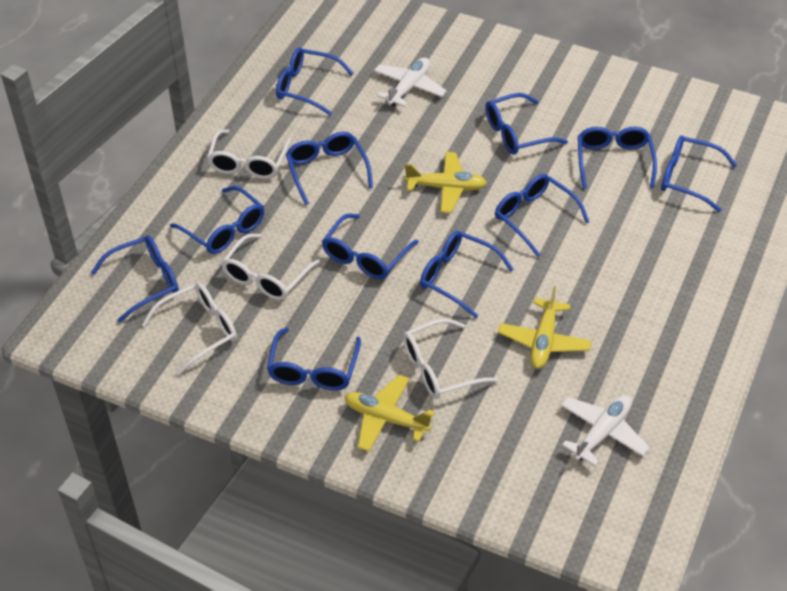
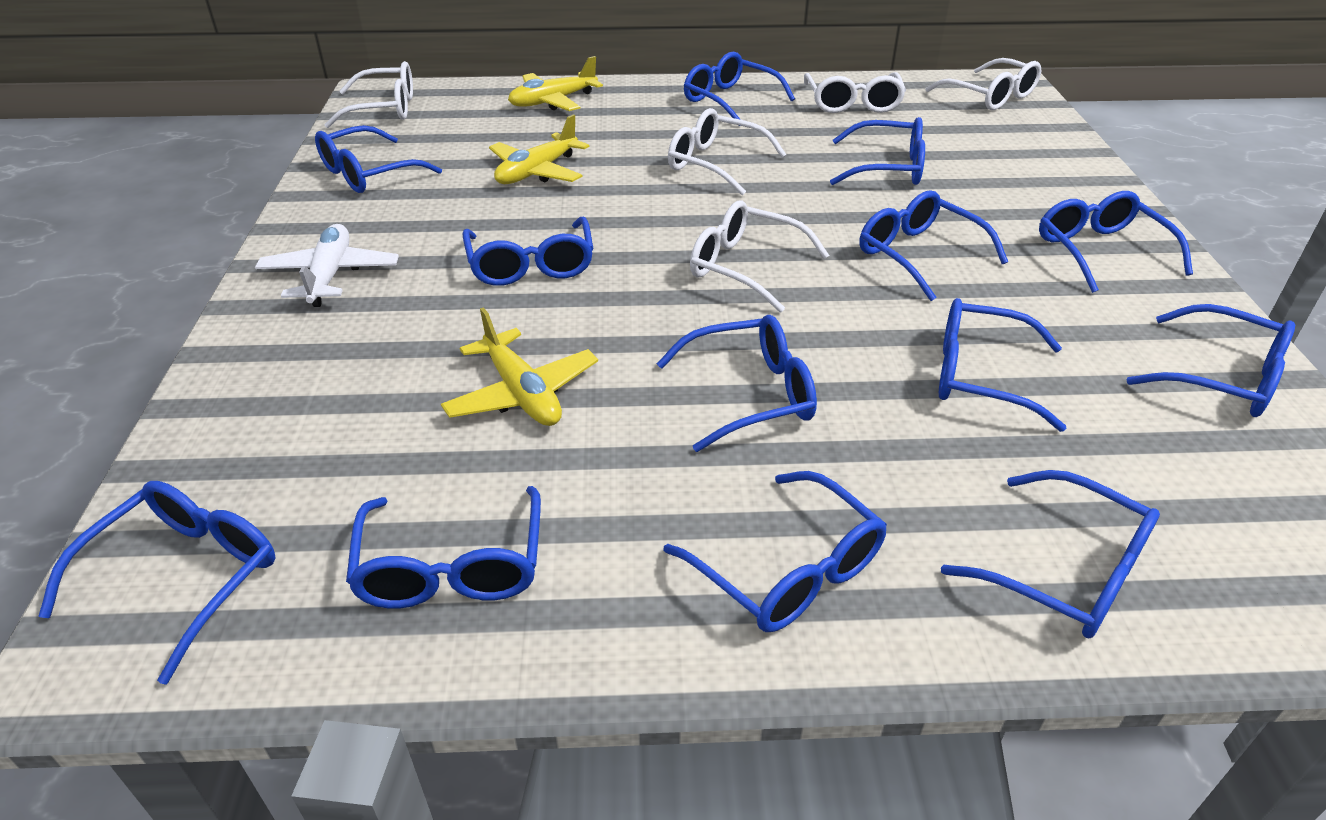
blue glasses: [91,235,179,323] [170,186,264,254] [267,328,361,391] [276,47,354,116] [286,132,373,205] [322,214,419,279] [420,231,514,318] [485,93,568,155] [495,174,589,257] [578,127,657,189] [661,136,737,212] = 11 -> [38,481,276,685] [315,125,442,193] [346,486,541,608] [462,217,593,286] [656,315,817,452] [663,471,887,632] [684,52,795,126] [830,117,925,185] [860,190,1008,301] [939,298,1066,432] [941,470,1160,638] [1039,191,1193,293] [1127,304,1295,417] = 13
white glasses: [142,282,237,375] [207,129,292,179] [221,234,321,300] [403,319,499,399] = 4 -> [325,61,413,128] [668,108,786,195] [690,201,829,313] [804,72,906,113] [926,58,1041,110] = 5
white plane: [374,57,447,107] [561,395,650,466] = 2 -> [255,224,399,307] = 1

